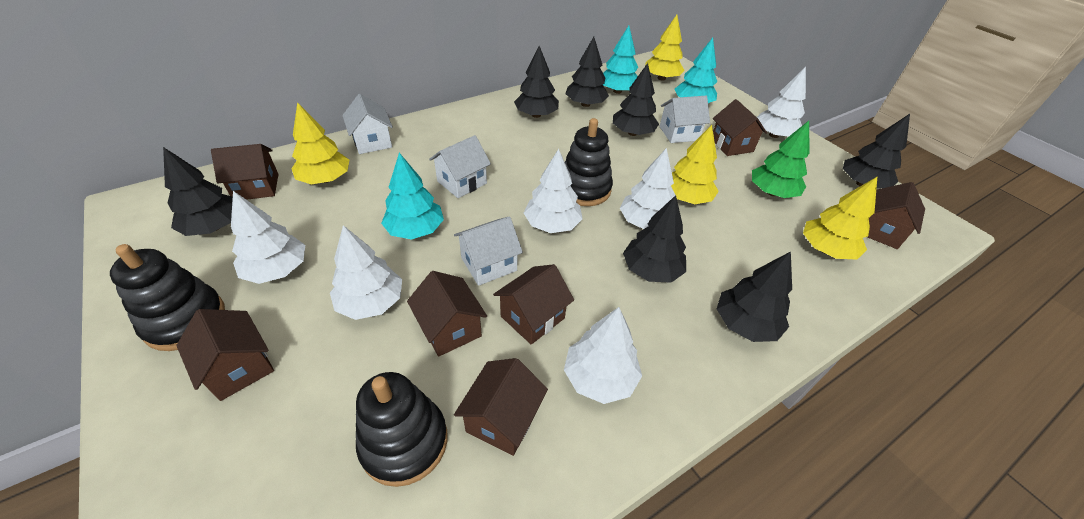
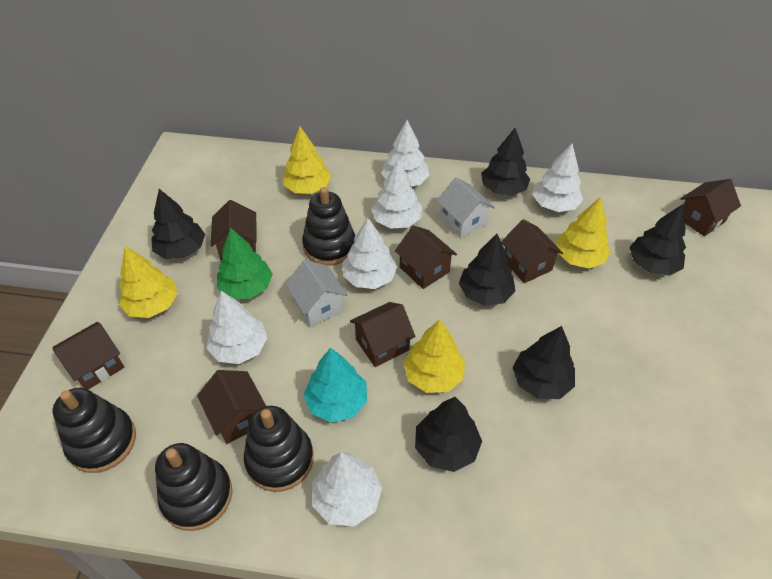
black stacking toy: [110,244,225,351] [356,372,448,487] [565,118,613,206] = 3 -> [53,388,136,473] [155,443,232,531] [244,406,314,492] [302,187,355,266] = 4
black tree: [163,147,233,236] [514,46,559,118] [566,37,609,107] [613,63,659,136] [623,195,686,283] [717,251,792,342] [843,114,910,188] = 7 -> [151,189,205,259] [415,397,482,472] [459,234,515,306] [481,128,530,196] [512,326,575,399] [629,204,686,276] = 6
turquoise tree: [381,153,444,240] [603,26,638,94] [675,38,717,103] = 3 -> [303,348,367,423] = 1
white house: [342,94,393,154] [429,135,491,198] [454,216,523,286] [659,96,710,143] = 4 -> [285,260,348,327] [437,177,495,238] = 2

